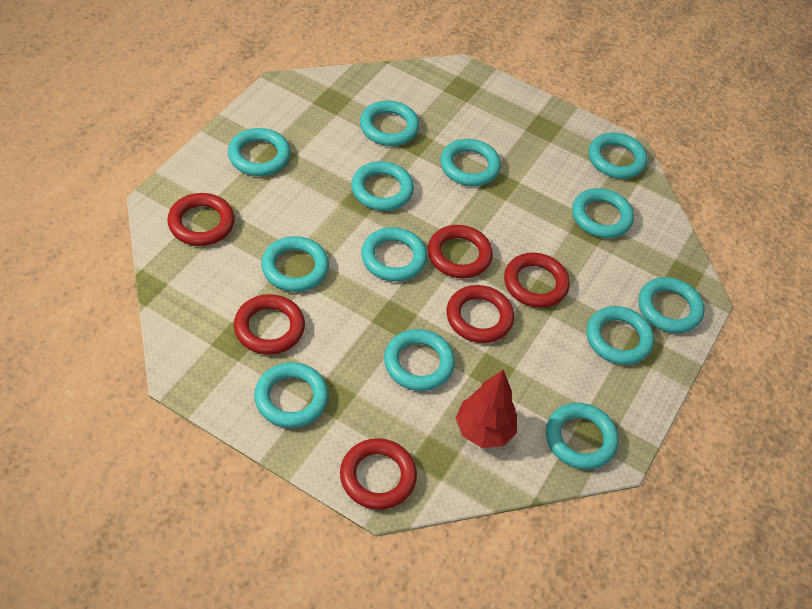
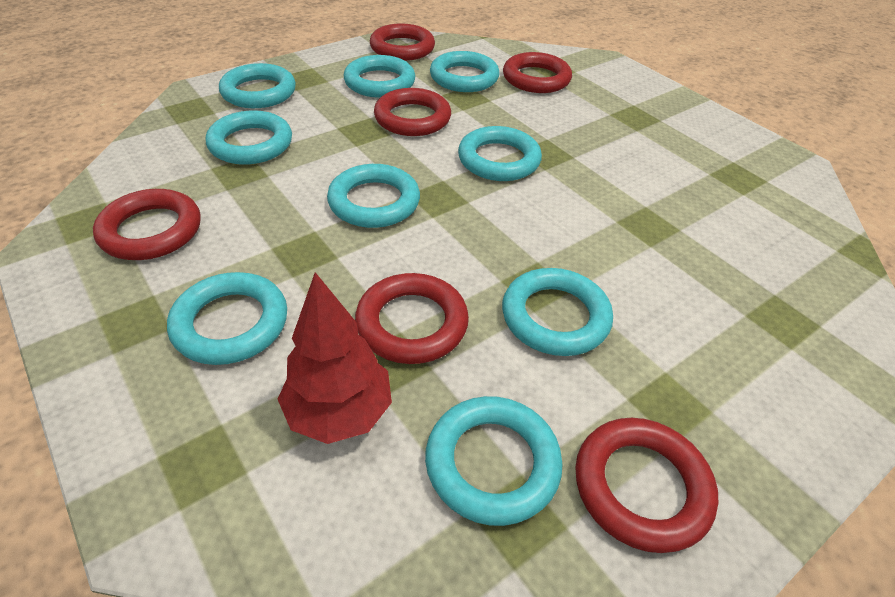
turquoise ring: [228,128,291,176] [254,362,329,428] [261,236,329,292] [351,161,414,211] [360,100,419,146] [361,227,427,282] [384,329,455,391] [440,139,501,186] [546,403,619,469] [572,188,634,238] [587,306,654,365] [589,133,647,179] [639,277,705,333] = 13 -> [167,272,287,365] [206,110,292,165] [219,63,296,108] [327,164,420,228] [344,55,415,98] [425,396,563,526] [430,51,499,92] [458,126,542,181] [502,268,613,356] = 9

